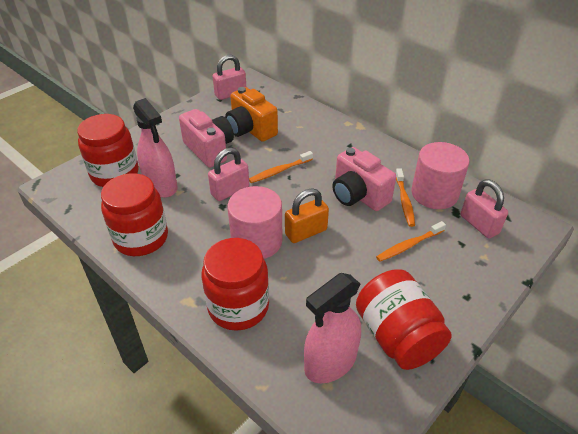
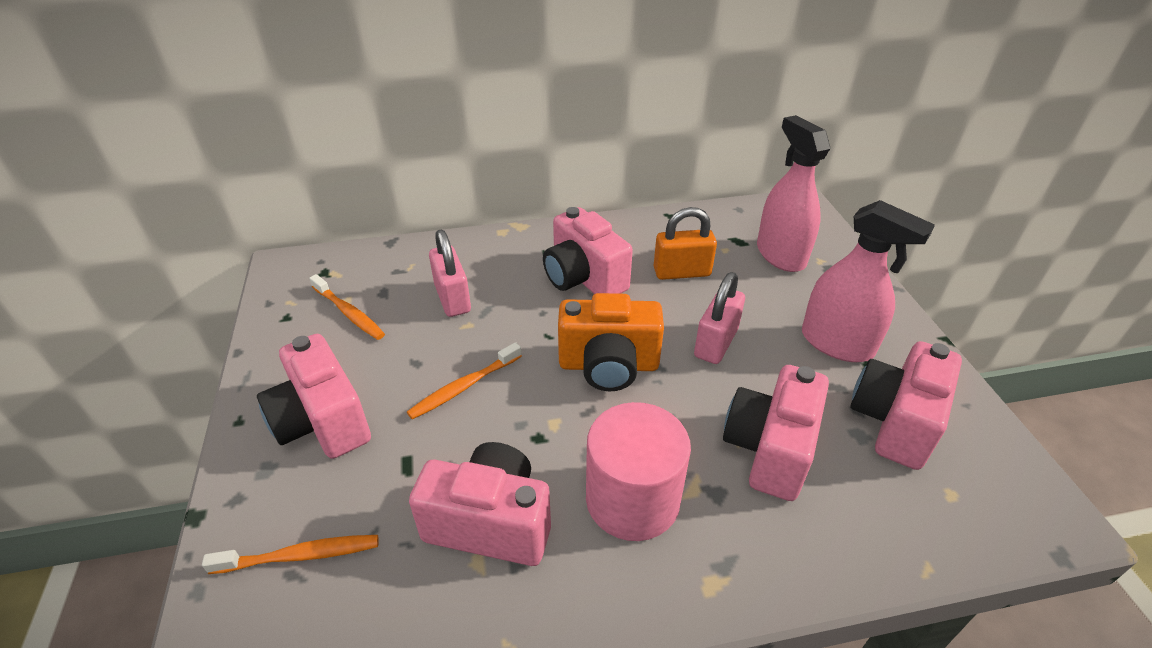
pink camera: [179,109,234,168] [332,147,396,211] = 2 -> [257,334,371,459] [409,442,551,566] [543,207,633,294] [723,365,829,501] [851,341,962,470] = 5
pink cylinder: [228,186,283,259] [411,142,470,209] = 2 -> [586,402,691,541] = 1
pink padlock: [208,147,249,201] [213,55,246,100] [461,179,508,238] = 3 -> [429,230,471,317] [694,272,745,364] = 2
red jar: [77,114,139,187] [101,173,168,256] [202,238,269,331] [356,269,452,370] = 4 -> none = 0

